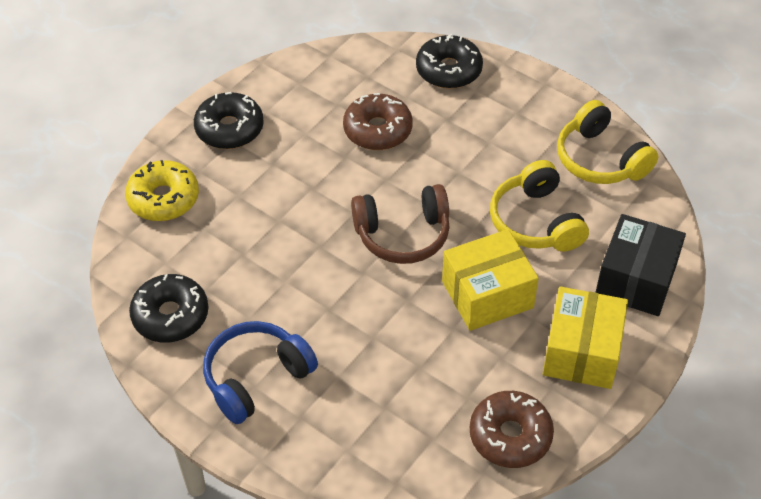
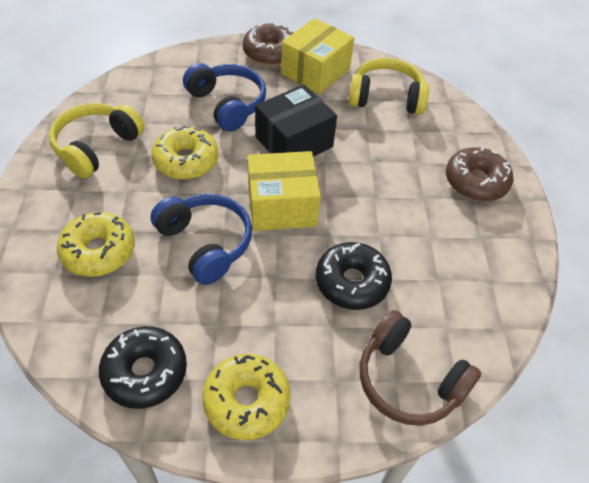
black donut: [129,274,209,343] [194,92,264,149] [416,34,483,89] = 3 -> [99,326,187,409] [316,242,392,310] = 2
blue headphones: [203,321,318,424] = 1 -> [150,194,252,285] [183,63,266,132] = 2
yellow donut: [125,160,199,221] = 1 -> [57,212,135,277] [152,125,219,180] [202,354,291,440] = 3

